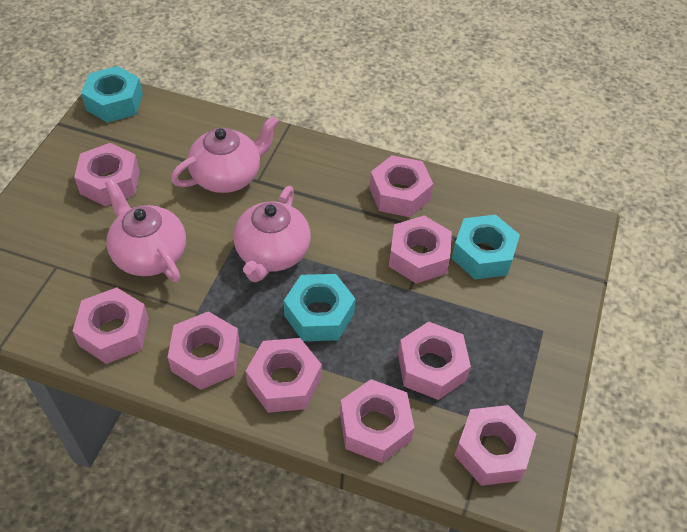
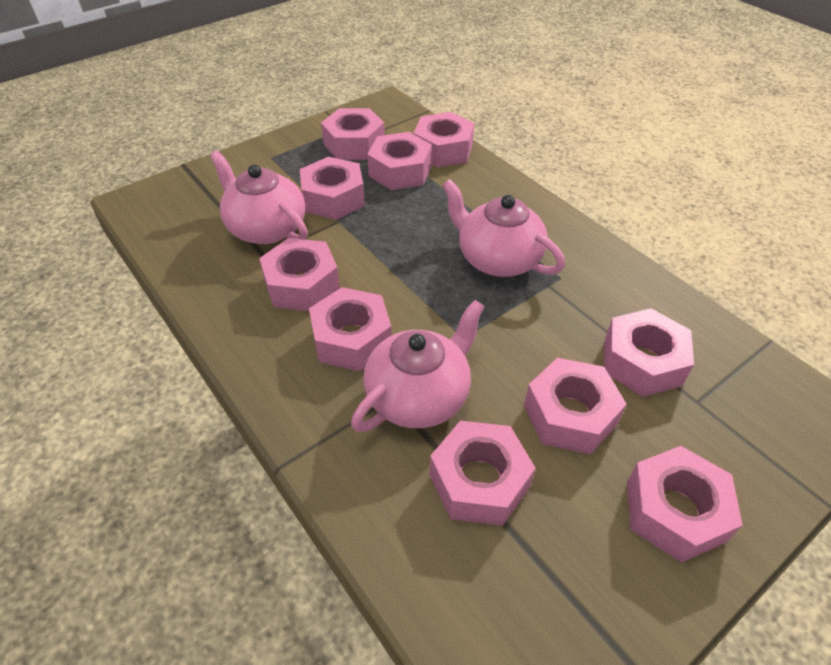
pink nut: [73,287,149,364] [74,143,140,206] [167,311,240,390] [246,338,322,413] [340,379,415,463] [369,155,433,217] [389,215,452,284] [398,322,471,400] [454,405,536,486] = 9 -> [259,238,340,311] [300,157,365,220] [309,287,392,372] [321,108,385,160] [367,132,432,190] [414,112,474,167] [430,421,536,526] [524,358,627,455] [604,308,694,397] [627,446,743,563] = 10
turquoise nut: [81,66,143,123] [284,274,355,341] [451,215,520,280] = 3 -> none = 0

